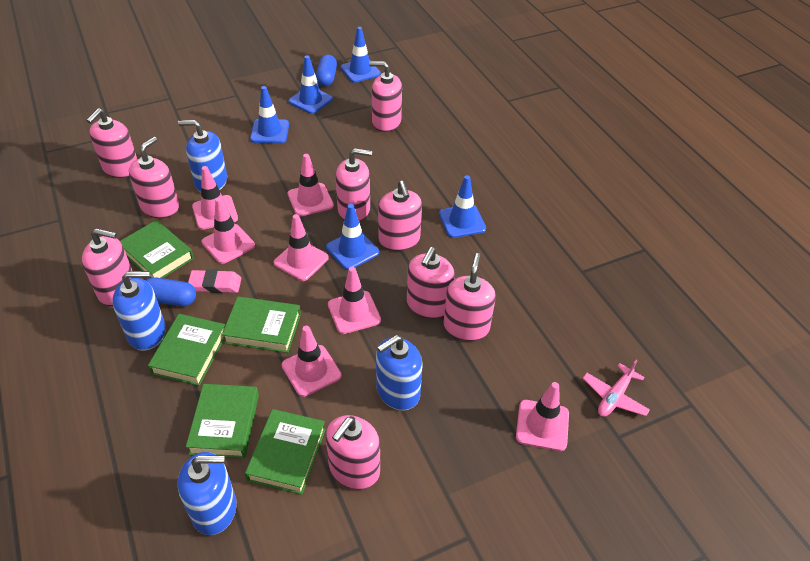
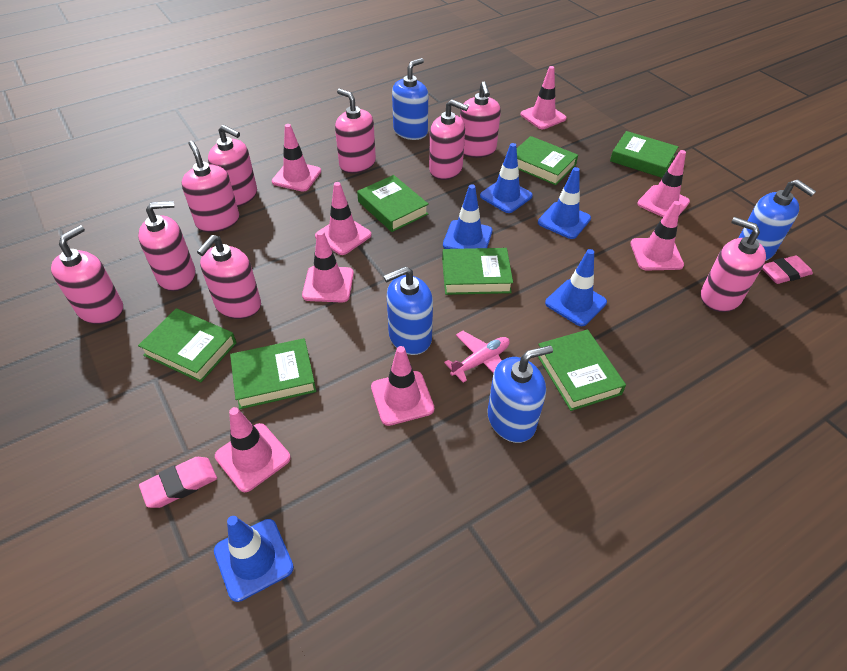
blue capsule: [145,277,196,306] [316,55,337,86] = 2 -> none = 0
green book: [120,220,194,278] [148,314,225,386] [186,384,259,458] [222,296,301,353] [245,409,326,495] = 5 -> [138,308,236,382] [230,338,316,409] [357,175,429,232] [442,248,513,295] [517,136,578,185] [538,330,626,411] [610,131,678,178] = 7
pink eraser: [188,269,241,293] = 1 -> [139,457,217,508] [762,256,813,284] = 2
pink traffic cone: [192,166,238,230] [202,197,255,264] [274,214,329,281] [282,326,341,397] [288,154,334,217] [328,267,381,334] [516,382,569,451] = 7 -> [215,407,291,492] [272,124,321,192] [302,230,354,302] [315,182,371,255] [371,346,434,426] [520,66,567,129] [630,201,684,270] [637,150,690,217] = 8

